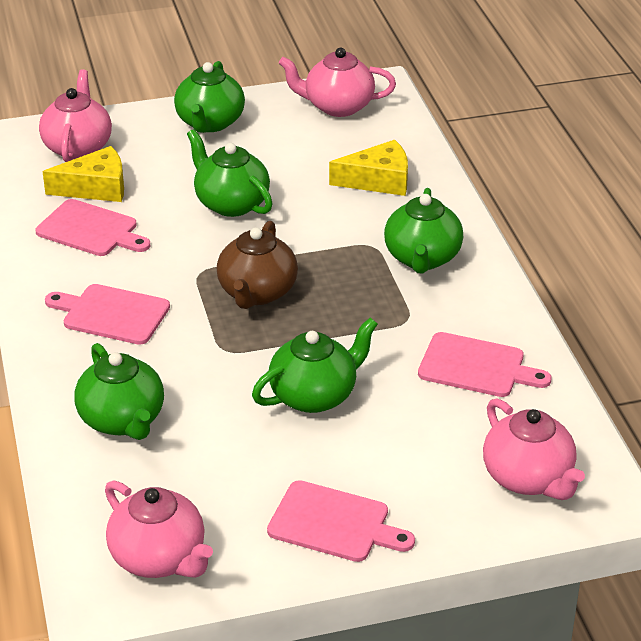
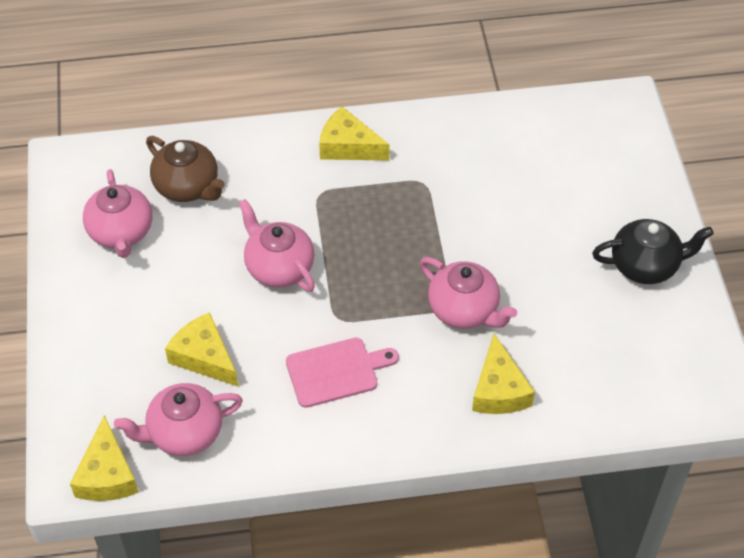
black teapot: none = 0 -> [592,219,714,284] = 1
green teapot: [74,343,164,440] [174,61,245,133] [187,129,273,217] [252,317,378,413] [384,188,463,273] = 5 -> none = 0
pink cutting board: [35,199,150,256] [45,284,170,345] [267,480,415,562] [418,332,552,397] = 4 -> [286,338,399,408] = 1
yellow cheese: [42,146,124,202] [329,140,408,196] = 2 -> [70,415,139,501] [165,312,238,387] [319,107,390,161] [472,334,535,414] = 4

